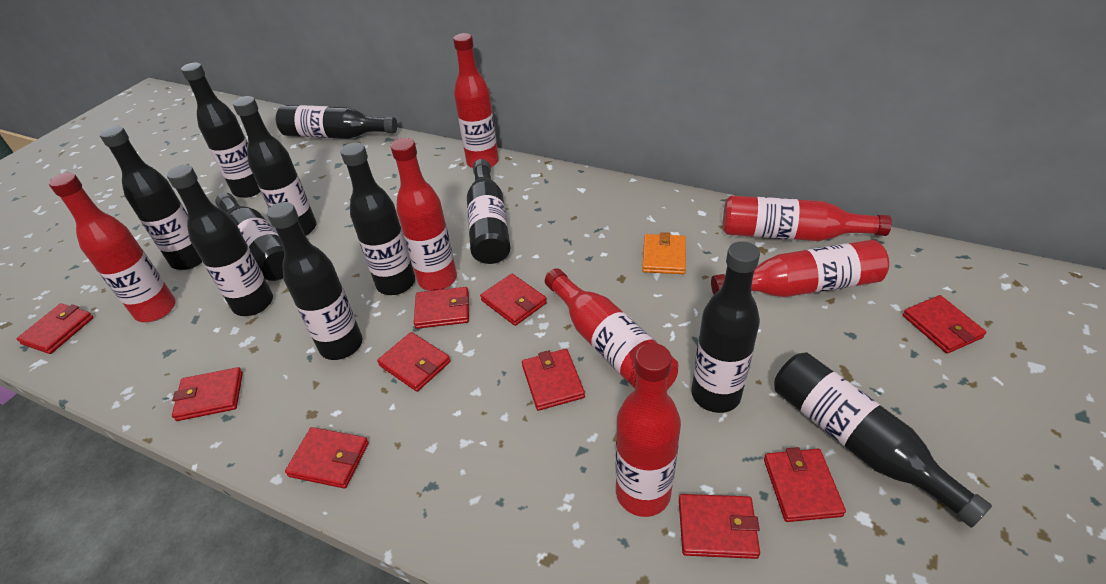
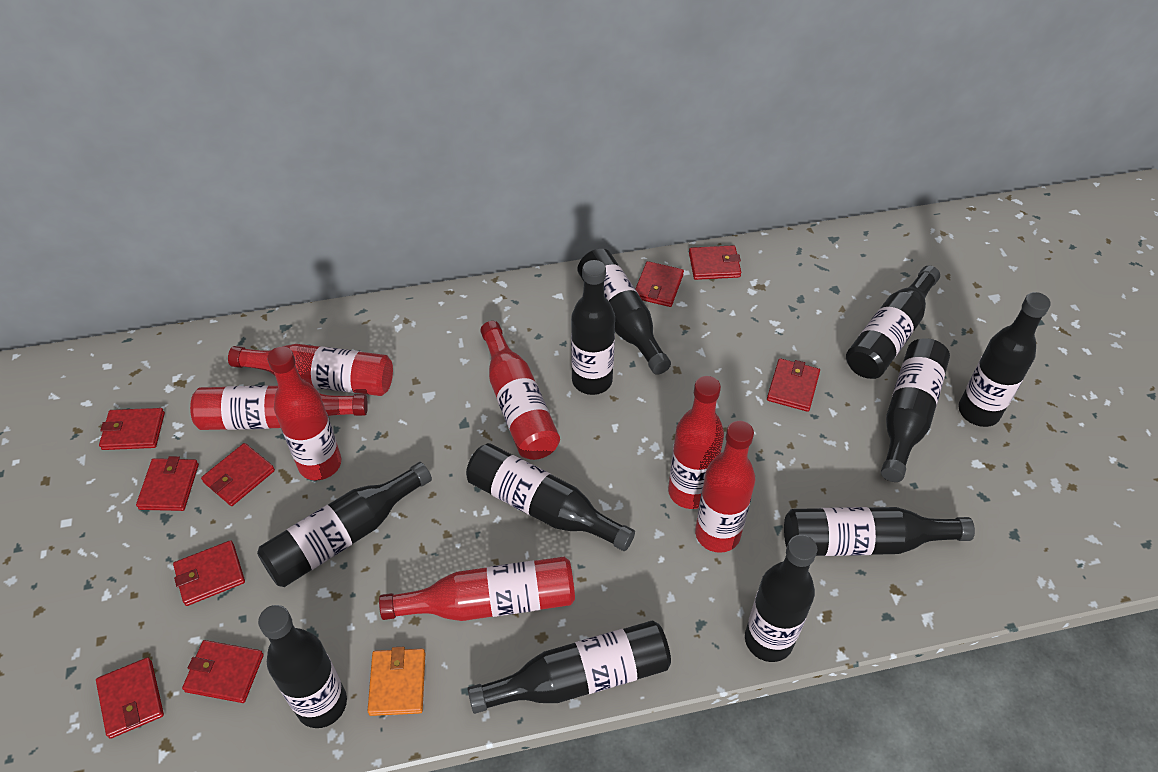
red wallet: [16,303,94,354] [172,367,243,421] [285,427,369,489] [377,332,451,392] [414,287,469,329] [480,273,547,326] [522,349,585,411] [679,494,760,559] [764,447,846,522] [903,295,986,354] = 10 -> [96,657,164,739] [99,408,165,450] [136,456,199,511] [173,540,245,606] [182,640,264,703] [201,443,275,506] [635,261,684,307] [689,245,741,280] [767,358,820,412] = 9

